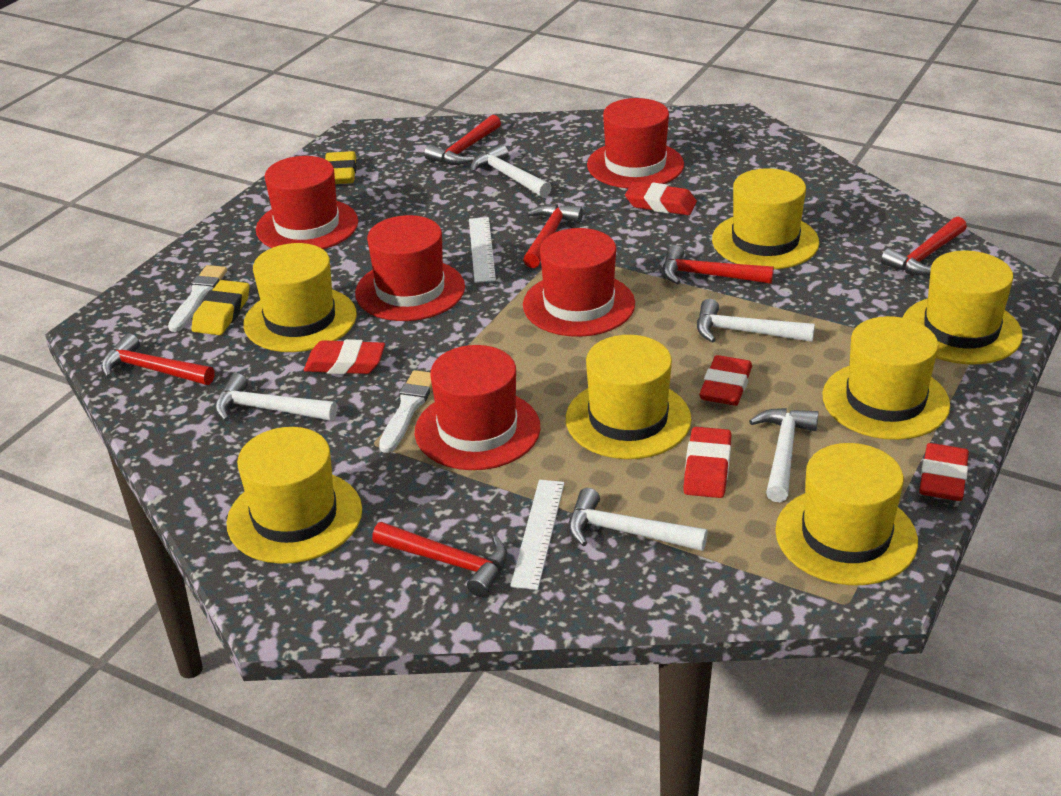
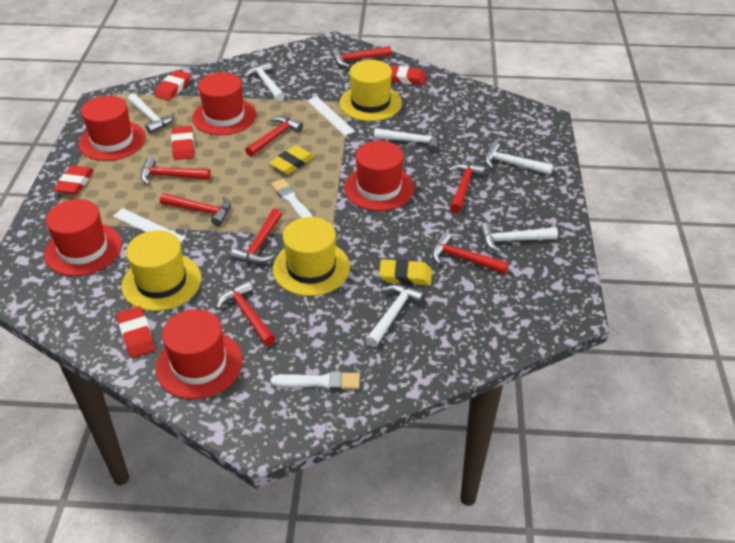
red hammer: [101,333,215,385] [372,522,508,597] [424,115,501,165] [523,204,583,268] [663,245,774,285] [881,217,967,276] = 6 -> [140,157,211,185] [160,193,231,226] [216,281,276,346] [231,209,282,264] [245,116,303,157] [331,46,392,67] [432,232,509,274] [448,163,485,213] = 8
white hammer: [215,373,337,422] [470,144,552,197] [568,488,708,551] [697,299,815,342] [749,408,819,502] = 5 -> [128,93,175,134] [244,62,285,101] [366,284,425,347] [374,127,440,153] [480,223,558,253] [485,142,553,175] = 6
yellow hat: [226,427,362,564] [243,243,357,352] [566,335,692,459] [712,168,819,269] [775,443,918,585] [822,316,950,440] [903,251,1023,364] = 7 -> [121,230,201,311] [273,217,350,296] [340,60,402,121] = 3

